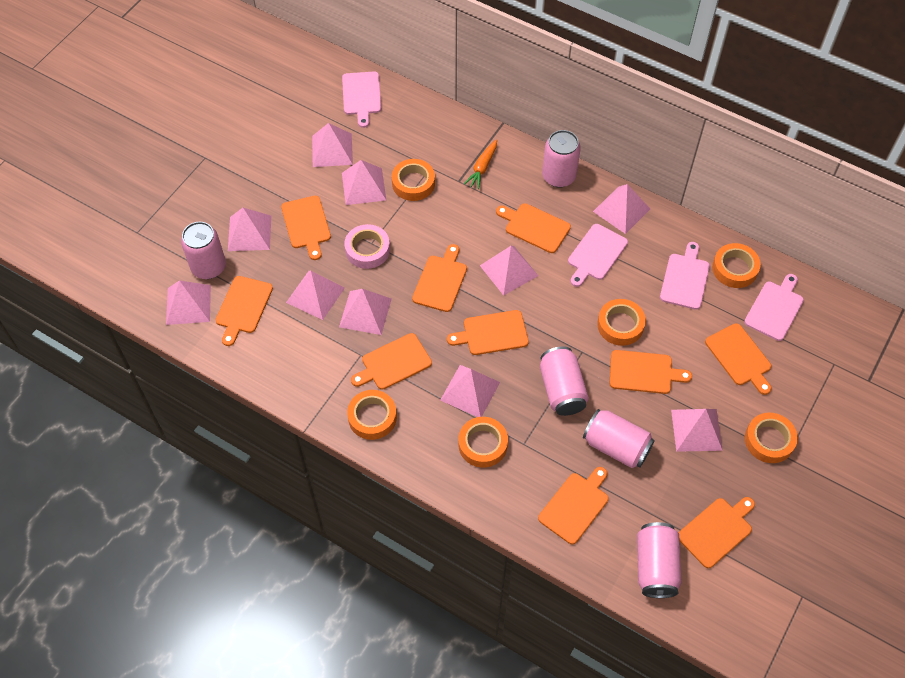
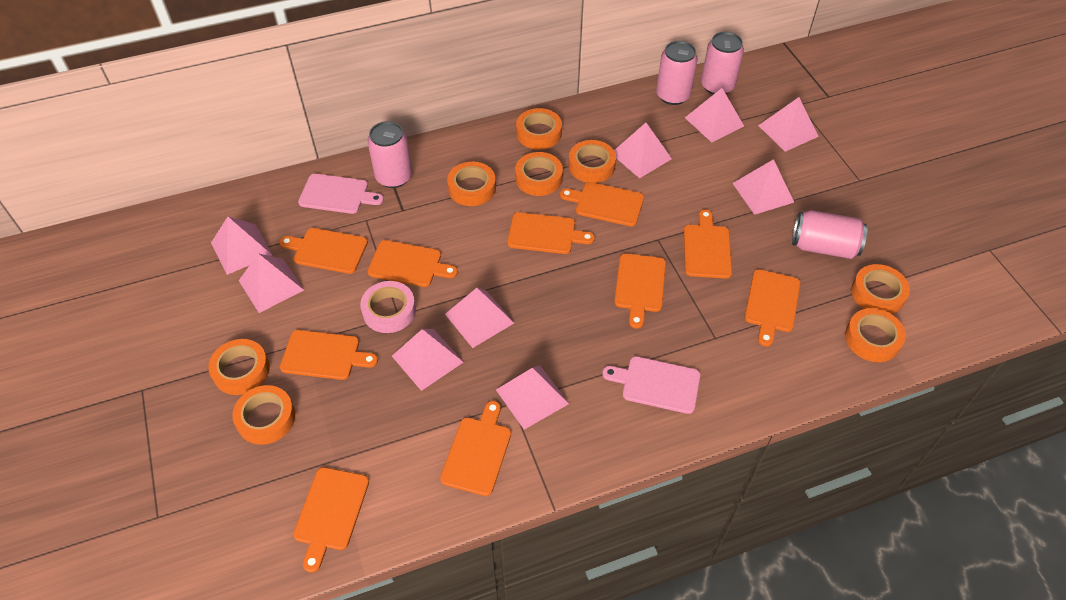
orange carrot: [464,140,497,189] = 1 -> none = 0
orange tape: [347,390,397,440] [392,159,435,201] [458,417,508,468] [597,299,646,346] [712,243,761,288] [745,413,798,463] = 6 -> [208,339,270,395] [232,385,295,445] [447,162,496,206] [515,152,563,196] [516,108,562,150] [568,140,616,183] [845,308,906,362] [851,264,910,314] = 8
pink can: [181,222,226,279] [540,346,589,416] [542,130,581,188] [583,409,655,468] [637,522,682,598] = 5 -> [367,121,412,188] [656,41,698,105] [701,32,744,95] [792,210,868,259] = 4
pink cutting board: [342,72,381,128] [568,224,628,287] [660,242,710,310] [744,274,804,341] = 4 -> [298,174,384,214] [602,356,700,414] = 2
pink pyramid: [166,281,211,325] [228,208,271,251] [286,271,345,320] [312,123,353,167] [339,289,391,335] [342,160,386,205] [440,365,500,417] [480,246,538,296] [593,184,650,234] [671,409,723,452] = 10 -> [211,217,272,275] [239,253,304,313] [392,329,464,391] [445,288,514,348] [496,365,569,430] [614,123,672,178] [685,88,744,143] [732,159,795,215] [758,97,819,152] = 9

